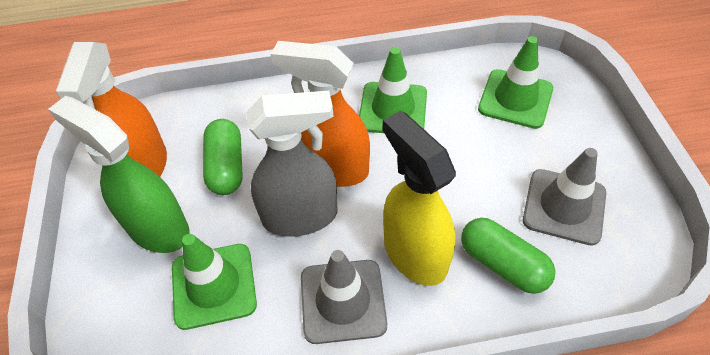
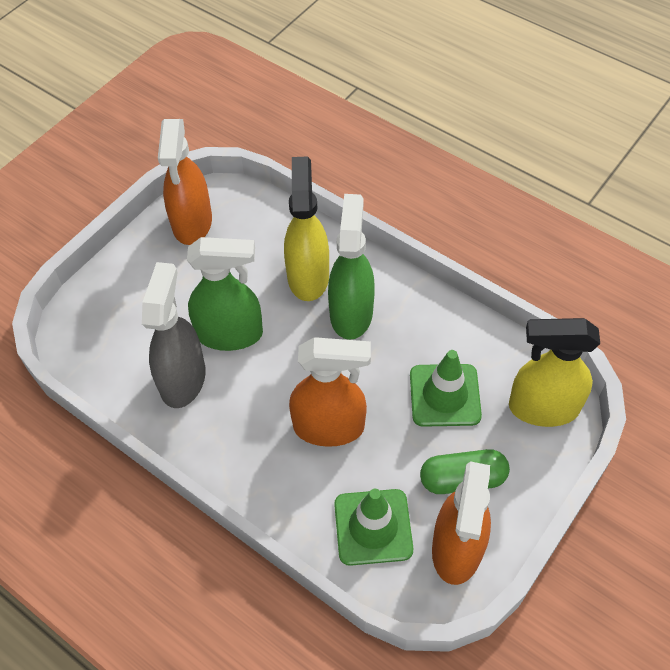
green capsule: [203,119,243,195] [461,218,555,294] = 2 -> [420,449,510,494] = 1
green spray bottle: [48,96,190,253] = 1 -> [187,237,263,351] [328,194,375,340] = 2
green traffic cone: [172,234,257,330] [359,47,427,133] [478,36,553,129] = 3 -> [334,489,413,566] [410,350,482,427] = 2
grey traffic cone: [301,250,387,344] [523,148,606,246] = 2 -> none = 0
orange spray bottle: [56,42,167,177] [271,41,370,187] = 2 -> [158,119,212,245] [289,337,371,447] [432,461,491,585] = 3
yellow spray bottle: [383,111,456,286] = 1 -> [284,156,329,301] [509,318,600,427] = 2

